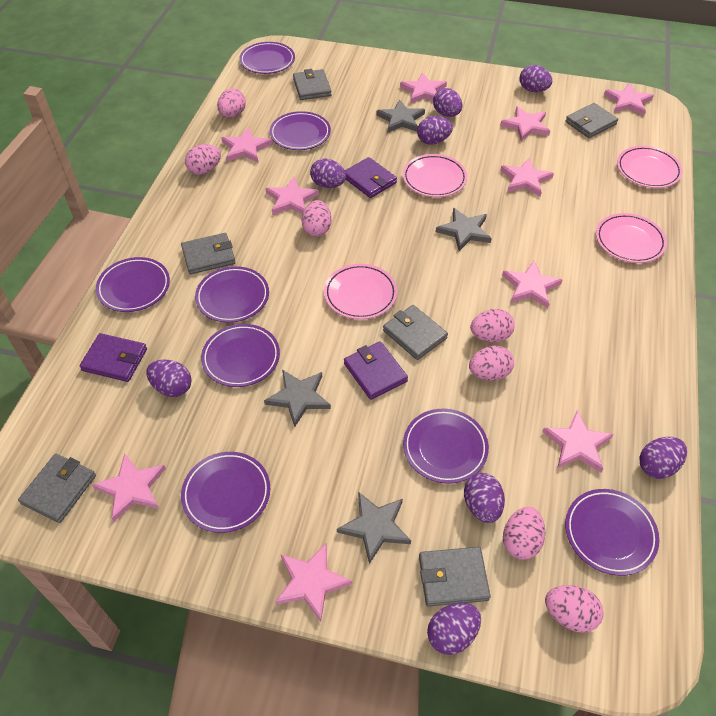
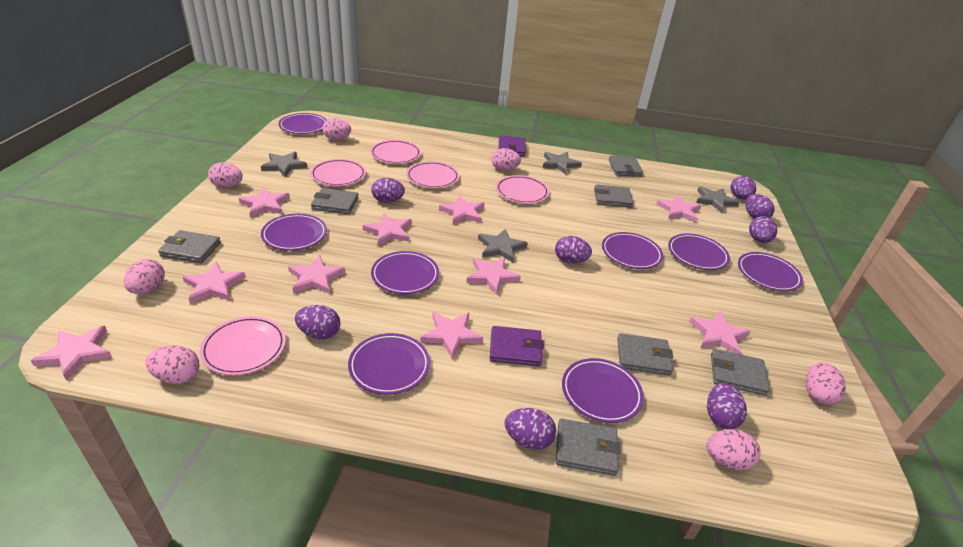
grey wallet: [18,454,96,523] [181,233,235,274] [293,69,332,100] [383,305,448,360] [419,547,490,607] [565,103,618,138] = 6 -> [158,230,221,263] [311,188,359,214] [556,418,621,476] [594,184,634,208] [609,155,643,177] [617,333,673,375] [711,349,770,396] = 7
pink plate: [324,264,397,319] [403,154,467,197] [596,213,667,263] [617,146,683,188] = 4 -> [200,316,286,375] [310,159,366,186] [370,140,421,164] [406,161,459,188] [496,175,549,204] = 5
purple wallet: [79,333,147,382] [344,341,408,400] [345,157,397,198] = 3 -> [490,326,544,366] [498,135,526,156] = 2

